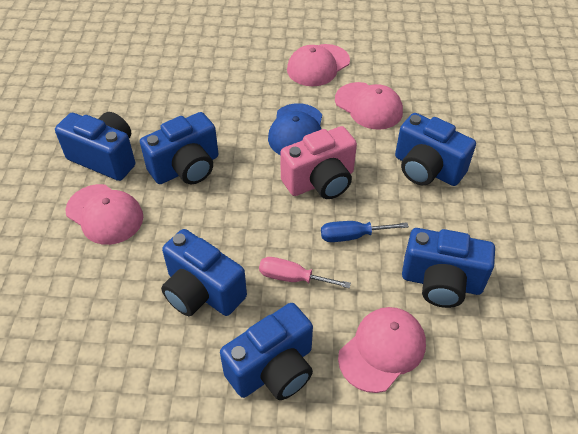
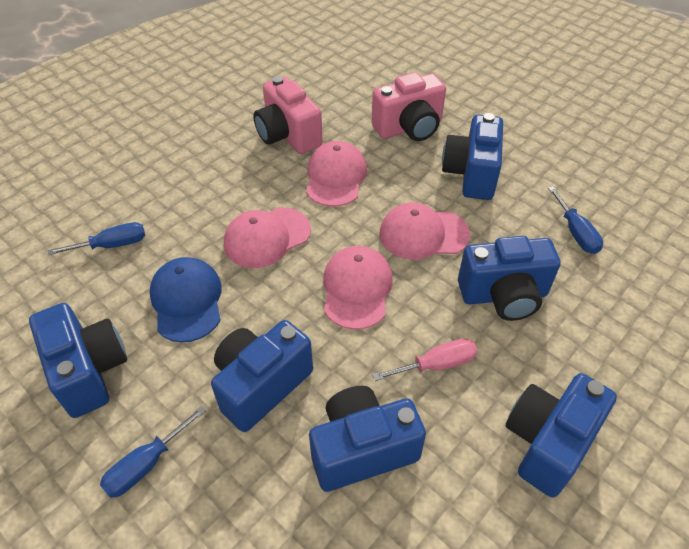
blue screwdriver: [321,221,409,242] = 1 -> [48,222,145,255] [100,406,206,498] [548,186,603,254] = 3
pink camera: [280,126,357,199] = 1 -> [253,76,323,154] [372,72,446,141] = 2

